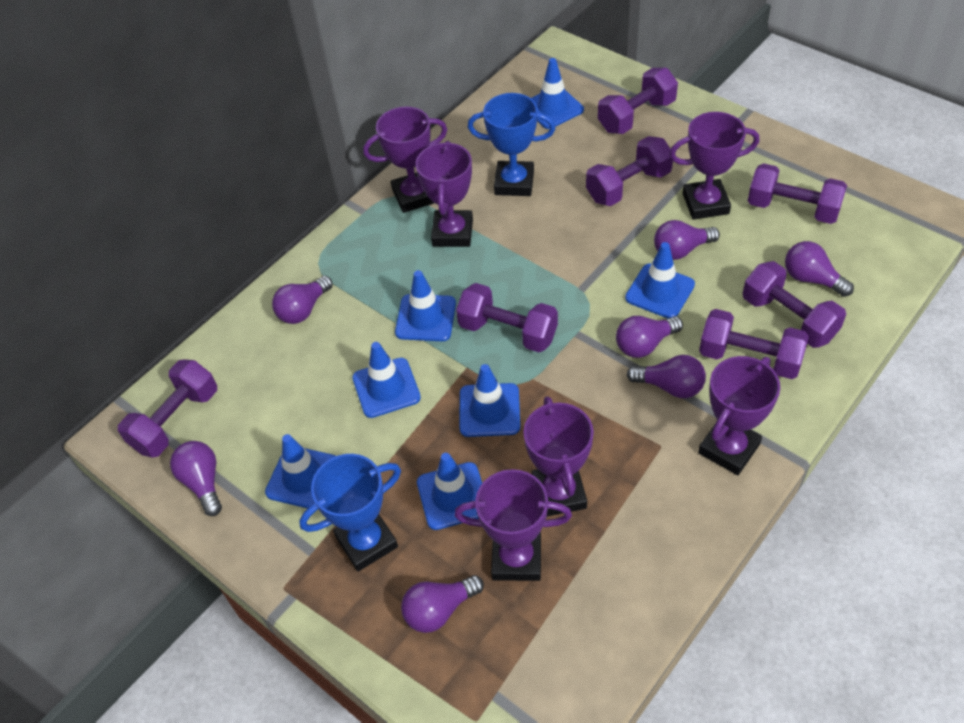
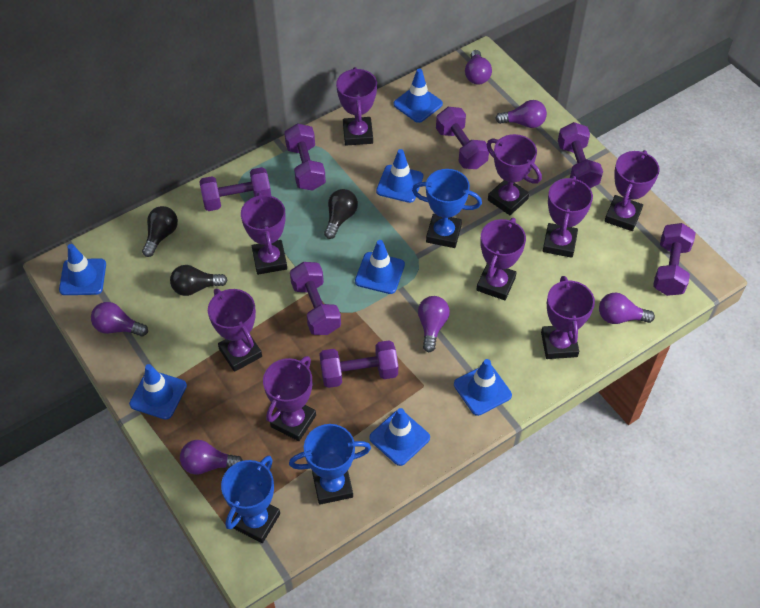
black light bulb: none = 0 -> [142,206,178,257] [170,265,227,296] [324,189,358,239] = 3
blue trophy: [299,454,401,571] [468,93,555,196] = 2 -> [221,456,280,543] [289,424,371,505] [412,169,482,248] = 3
purple light bulb: [170,441,222,516] [272,276,333,324] [401,575,484,633] [616,316,683,358] [626,355,706,398] [654,220,720,260] [785,241,854,297] = 7 -> [91,302,148,337] [180,440,243,475] [418,296,450,352] [465,50,492,85] [495,100,547,128] [599,293,655,324] = 6
purple trophy: [363,107,447,213] [416,141,473,247] [454,469,572,581] [523,396,594,516] [669,112,759,220] [698,356,780,475] = 6 -> [208,289,262,372] [241,193,287,275] [263,356,316,441] [336,67,377,145] [476,218,526,300] [487,134,542,215] [541,276,595,359] [543,176,593,258] [605,150,660,231] = 9

